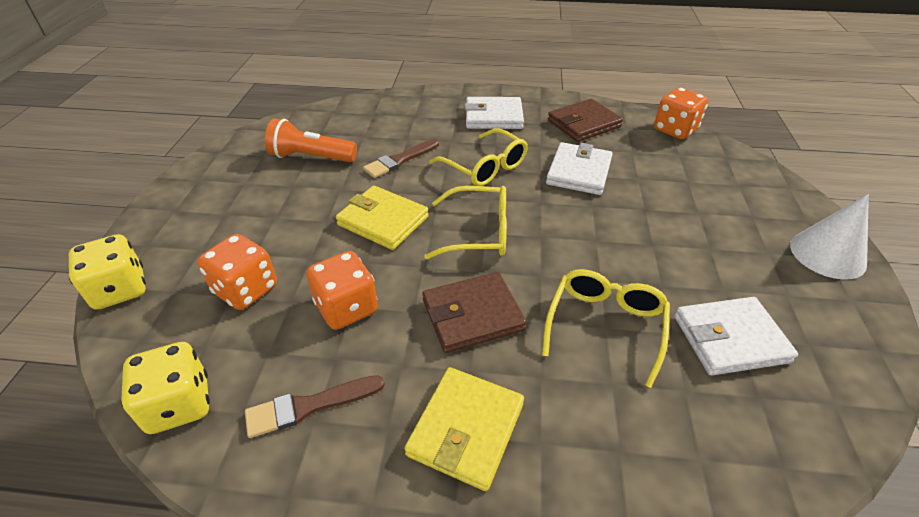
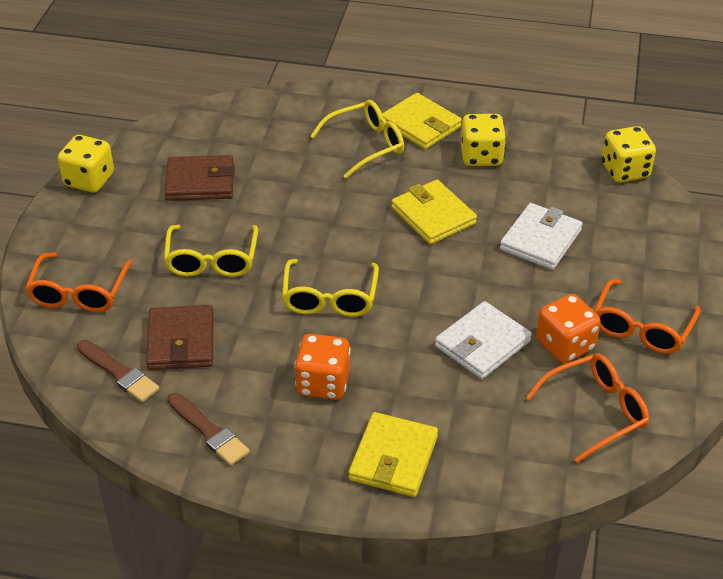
orange dice: [198,234,277,310] [306,251,378,330] [654,87,708,139] = 3 -> [294,334,351,400] [536,294,601,363] = 2
orange flashlight: [265,118,357,162] = 1 -> none = 0
orange glasses: none = 0 -> [25,252,133,312] [526,354,649,463] [594,279,701,354] = 3
white cone: [790,194,869,280] = 1 -> none = 0
white wallet: [465,97,524,129] [546,142,612,195] [674,297,798,376] = 3 -> [435,301,532,379] [500,203,583,270] = 2
yellow dice: [69,234,146,310] [121,342,210,434] = 2 -> [58,135,114,193] [461,114,506,166] [602,126,656,182] = 3
yellow wallet: [336,186,429,250] [404,367,524,491] = 2 -> [348,412,438,497] [382,93,462,149] [391,180,477,245] = 3

